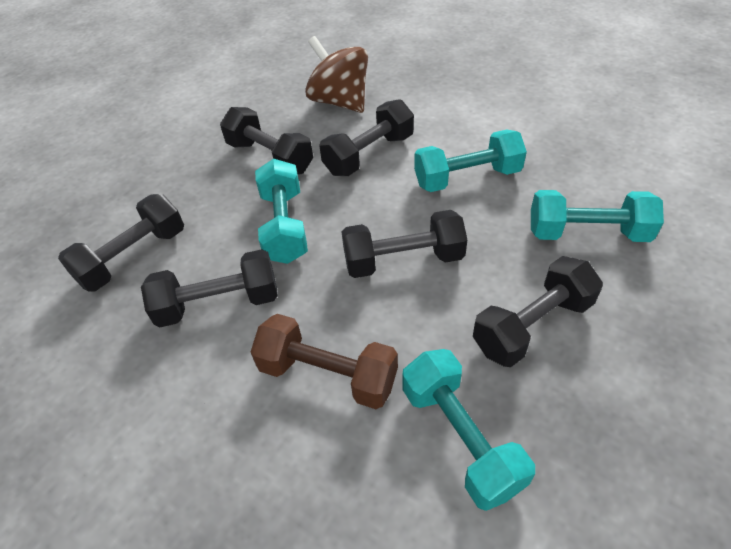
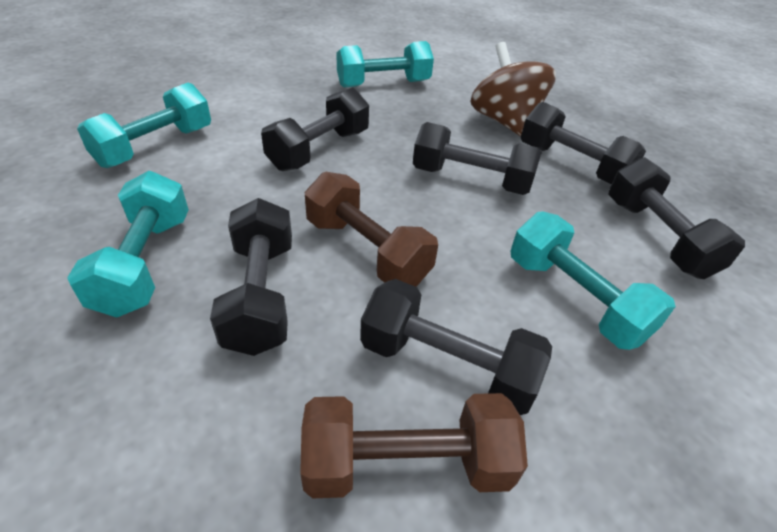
brown dumbbell: [251,314,398,409] = 1 -> [300,393,528,499] [305,172,438,287] = 2

